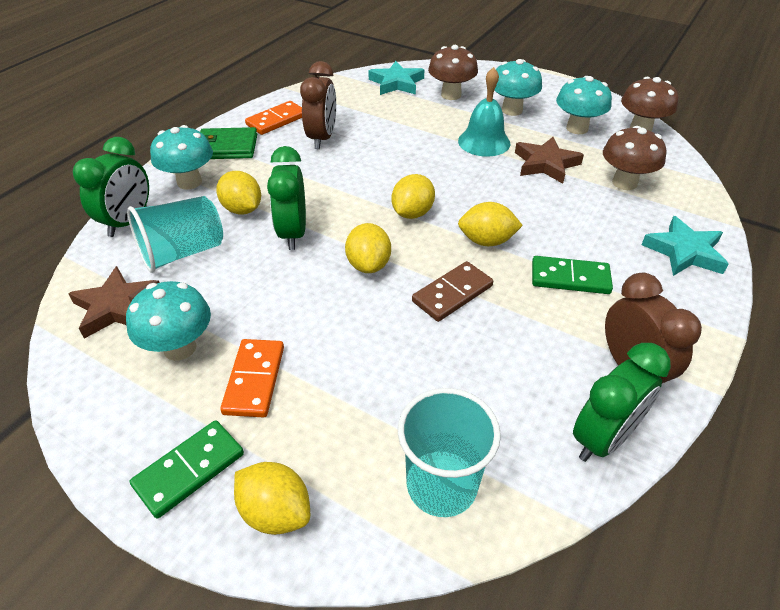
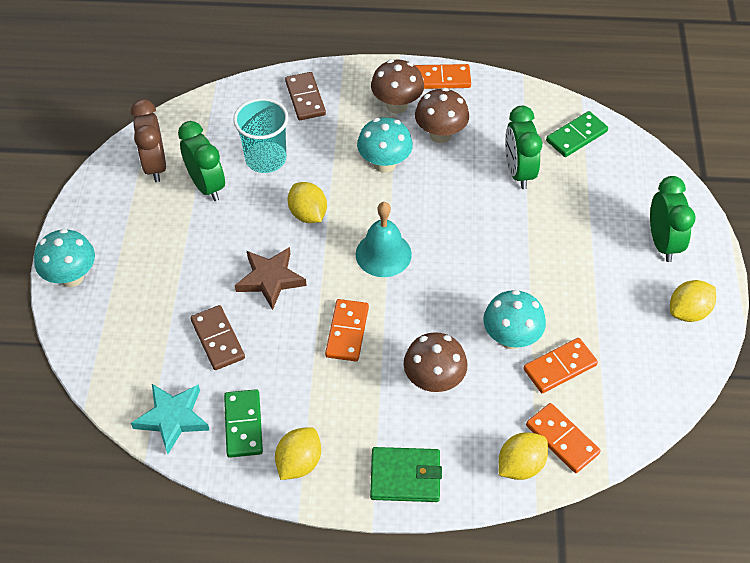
brown clock: [300,61,336,149] [605,273,702,383] = 2 -> [131,99,166,182] = 1
brown domino: [412,261,493,322] = 1 -> [190,305,245,370] [285,72,326,120] = 2
brown star: [68,266,160,339] [515,137,584,184] = 2 -> [235,247,307,310] = 1
orange domino: [220,339,284,417] [245,101,302,135] = 2 -> [325,299,369,361] [415,64,471,89] [523,338,598,393] [526,403,601,473] = 4
turquoise cup: [127,196,223,273] [398,388,501,517] = 2 -> [233,98,289,173] = 1
turquoise mushroom: [126,281,211,361] [150,125,213,190] [494,59,542,116] [556,76,612,134] = 4 -> [34,229,95,287] [357,117,413,173] [483,290,546,349] = 3
turquoise star: [368,61,424,95] [641,216,729,276] = 2 -> [131,384,210,454] = 1
yellow lemon: [216,171,261,214] [234,462,310,535] [345,223,391,273] [391,174,435,219] [458,202,523,246] = 5 -> [275,427,321,480] [288,182,327,223] [499,432,548,480] [670,280,716,322] = 4

